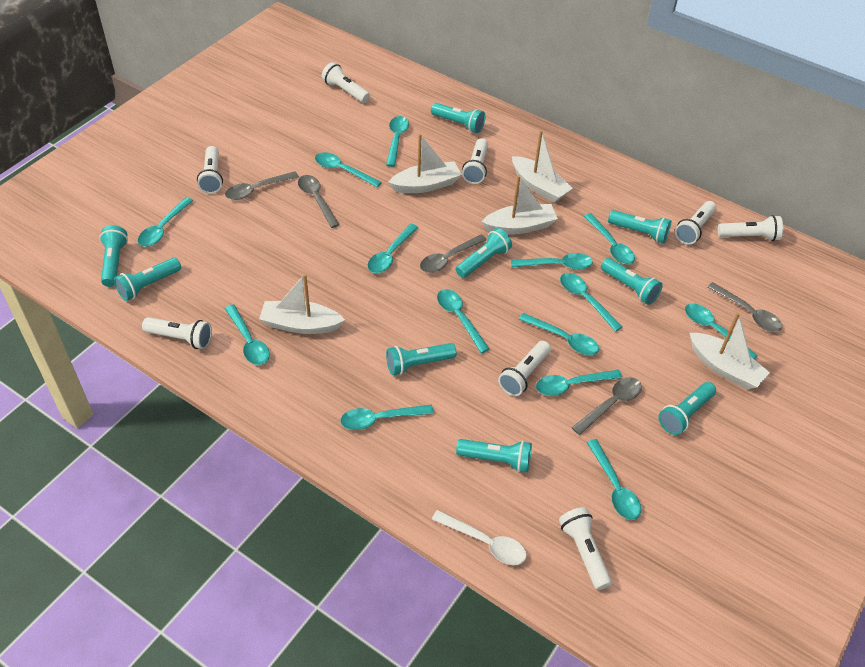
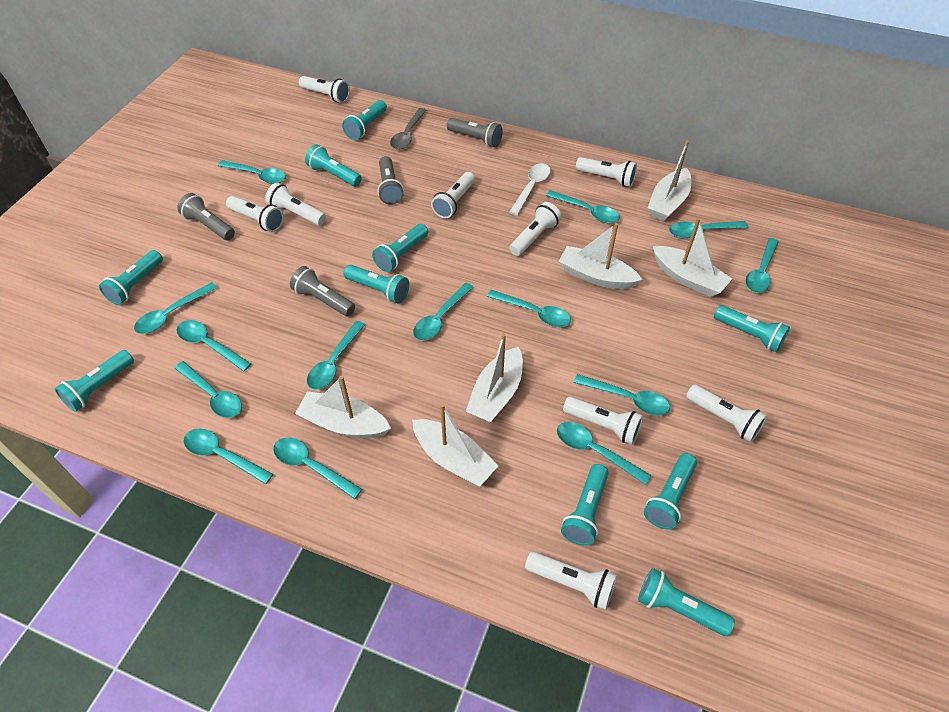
grey flashlight: none = 0 -> [177,193,235,240] [290,266,355,316] [377,156,404,205] [447,118,503,147] = 4
grey spoon: [225,171,299,200] [298,175,340,228] [420,234,487,273] [572,377,642,435] [707,282,782,332] = 5 -> [390,108,427,150] = 1
turquoise flashlight: [99,225,128,287] [114,258,181,301] [386,343,457,375] [431,103,485,133] [456,228,512,278] [456,439,532,472] [601,258,663,305] [608,210,671,243] [658,382,716,435] = 9 -> [54,350,134,412] [99,250,163,305] [305,144,362,187] [342,100,387,140] [344,265,409,303] [372,224,428,272] [561,464,608,546] [638,568,735,636] [644,453,697,530] [714,305,790,353] = 10
white boat: [259,274,345,334] [388,134,462,193] [481,175,558,235] [512,130,573,203] [690,312,770,389] = 5 -> [295,376,391,438] [412,403,498,487] [465,333,523,422] [558,223,642,289] [648,141,691,221] [653,218,732,297] = 6
white flashlight: [142,317,212,349] [197,146,223,194] [322,62,370,103] [462,138,488,184] [498,341,551,396] [559,507,612,590] [675,201,716,245] [718,215,783,241] = 8 -> [226,196,284,232] [265,183,326,226] [299,76,350,103] [431,172,475,218] [509,202,561,256] [525,551,617,610] [563,397,643,445] [576,157,637,187] [686,385,767,442] = 9

